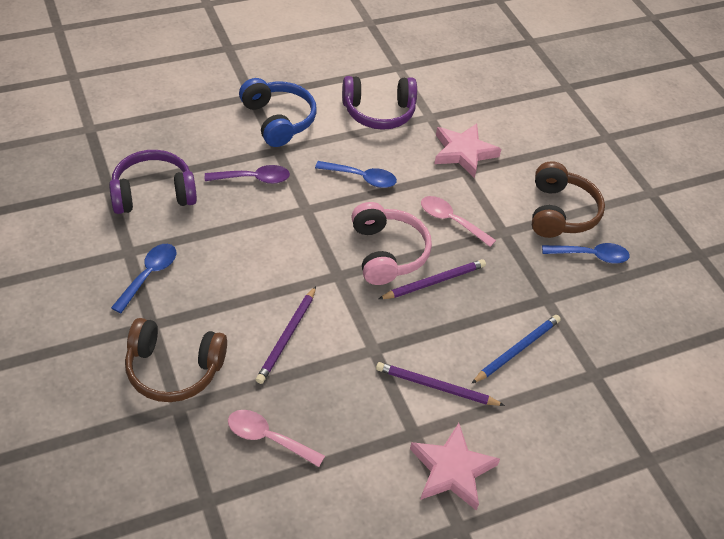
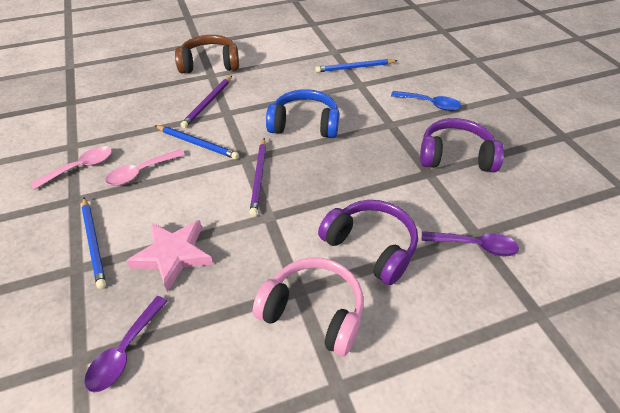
blue pencil: [471,315,561,384] = 1 -> [82,198,106,289] [155,126,239,159] [315,59,398,72] = 3
blue spoon: [111,244,176,313] [315,161,397,188] [542,243,630,264] = 3 -> [391,91,461,111] = 1
brown headphones: [125,318,227,402] [532,161,605,238] = 2 -> [175,35,239,73] = 1
pink star: [410,423,500,510] [434,123,502,178] = 2 -> [126,220,213,292] = 1
purple pencil: [256,286,316,384] [376,362,505,406] [379,259,486,299] = 3 -> [180,76,232,128] [250,138,266,216] = 2
purple spoon: [205,165,290,184] = 1 -> [84,296,168,393] [421,231,519,256] = 2

